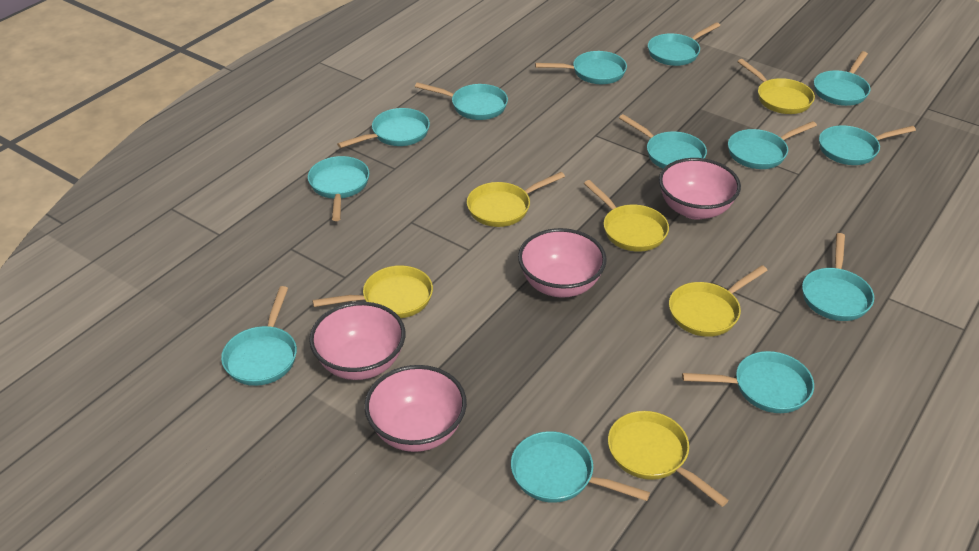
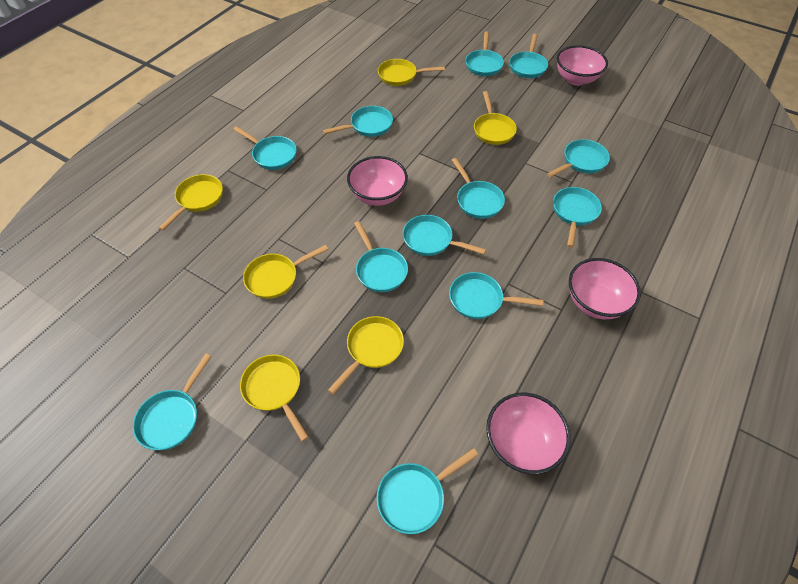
turquoise pan: [221,286,297,386] [308,156,369,221] [337,108,430,148] [415,82,508,120] [511,431,650,503] [535,51,627,84] [619,114,707,169] [648,22,720,66] [682,351,814,413] [728,121,817,169] [802,233,874,321] [814,51,871,106] [819,125,916,165] = 13 -> [133,353,212,450] [233,126,297,170] [323,106,393,137] [354,221,408,292] [377,448,478,534] [403,215,486,256] [449,272,543,319] [452,158,505,219] [465,31,504,76] [509,34,548,78] [547,139,610,177] [553,187,602,248] = 12

